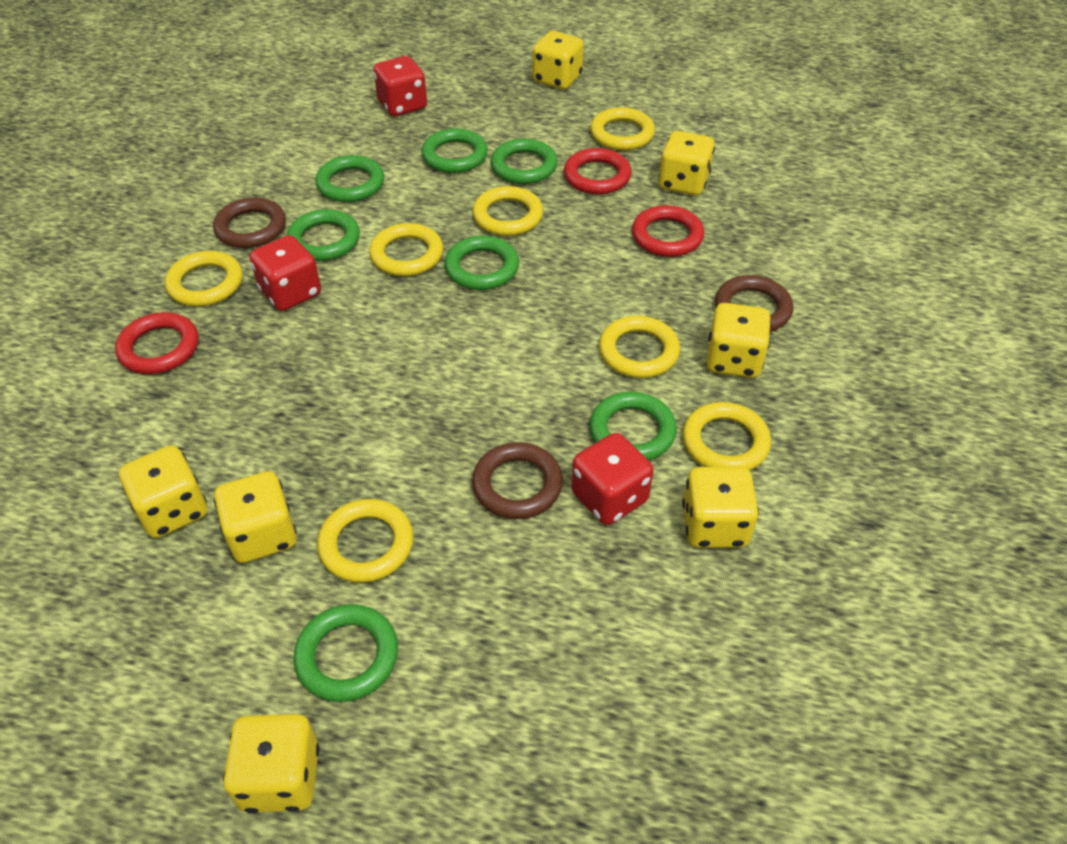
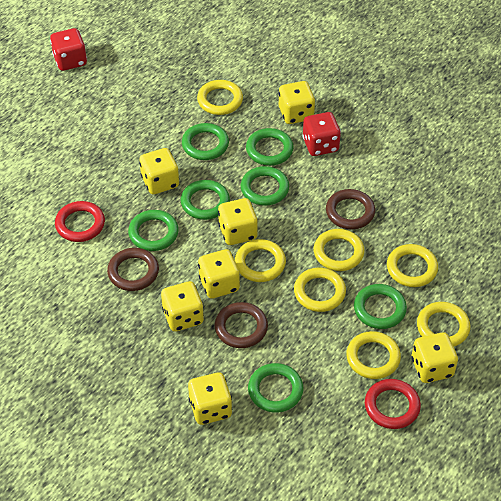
red dice: [250,235,321,311] [373,56,427,116] [571,433,653,525] = 3 -> [50,28,87,71] [302,112,341,156] = 2
red ring: [115,312,199,374] [564,148,632,195] [632,205,704,257] = 3 -> [55,201,105,242] [365,379,421,429] = 2

